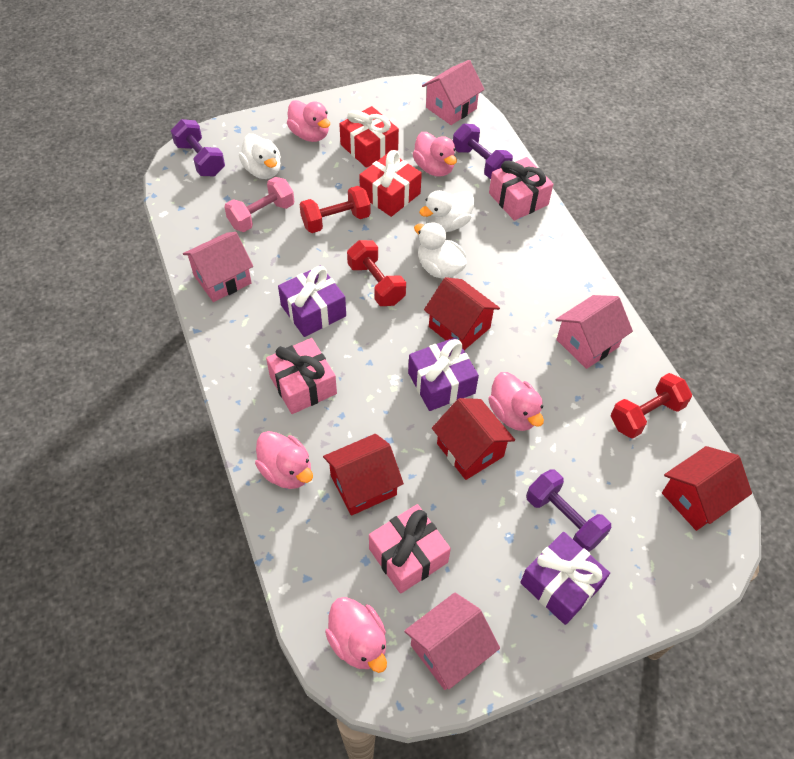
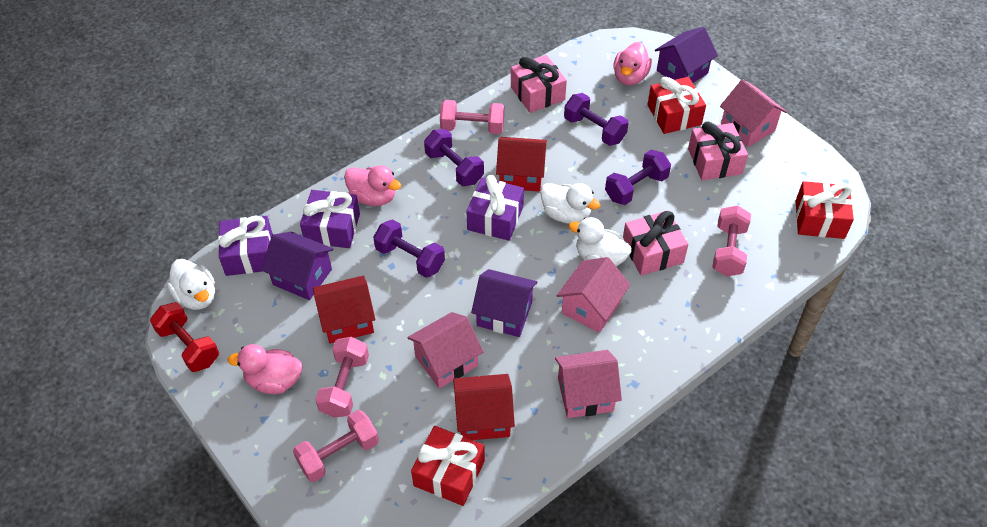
pink duck: [255,431,313,489] [287,100,330,142] [325,597,387,673] [413,132,457,177] [488,372,544,431] = 5 -> [228,344,302,394] [344,165,401,206] [613,42,652,86] = 3
pink dumbbell: [224,177,294,232] = 1 -> [293,410,379,482] [315,337,369,417] [440,100,504,134] [712,205,751,276] = 4
purple dumbbell: [171,119,225,176] [453,124,513,179] [526,469,611,552] = 3 -> [373,219,445,278] [424,129,484,186] [564,93,629,146] [605,150,671,205] = 4
purple house: none = 0 -> [262,232,334,300] [471,269,537,337] [655,27,718,83] = 3
red dumbbell: [300,186,371,233] [347,240,406,306] [611,373,692,439] = 3 -> [150,302,219,372] = 1
red gift: [340,106,399,168] [359,150,422,217] = 2 -> [411,426,485,506] [648,77,706,134] [796,181,854,239] = 3
red house: [323,434,404,516] [424,277,500,350] [432,398,515,480] [662,446,752,531] = 4 -> [313,276,375,344] [453,374,515,440] [496,137,547,192] = 3

